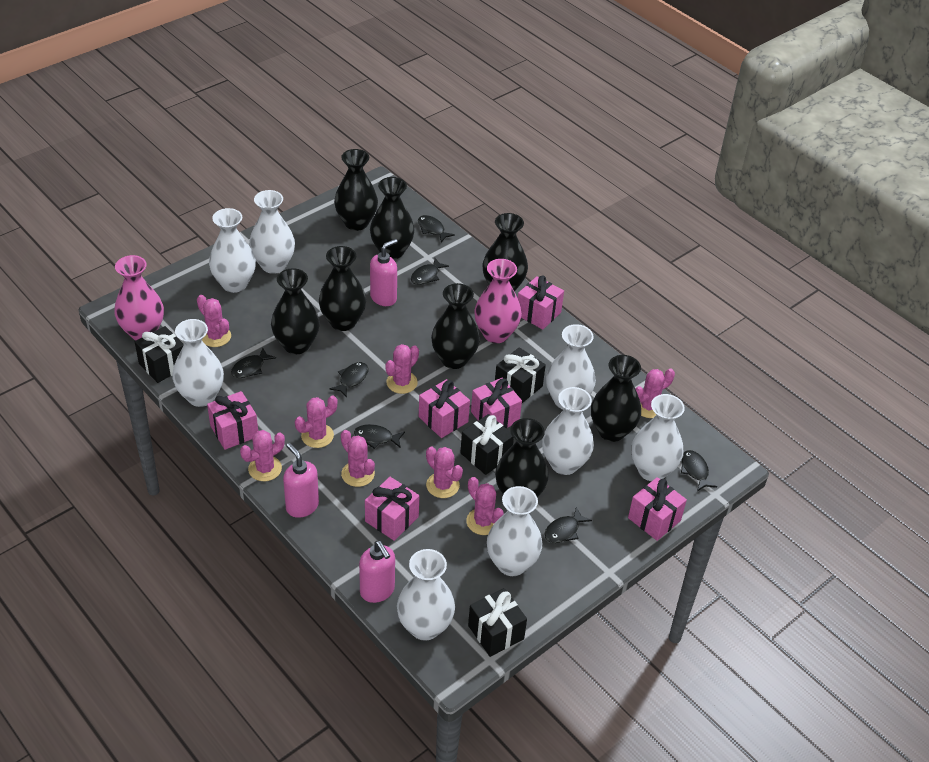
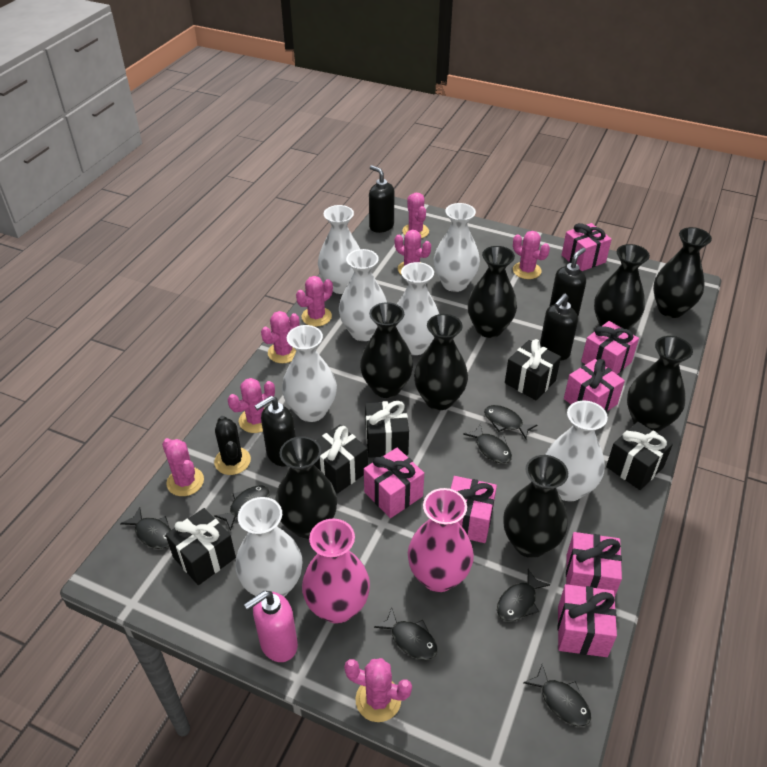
black cactus: none = 0 -> [214,416,251,475] = 1
black gift: [135,326,184,383] [460,414,514,475] [468,588,527,657] [495,347,546,403] = 4 -> [165,508,236,585] [314,425,368,494] [365,401,409,458] [505,339,561,400] [606,422,673,490] = 5
black soap dispenser: none = 0 -> [255,396,296,466] [369,165,395,233] [540,294,578,361] [549,248,586,316] = 4
pink gift: [207,391,258,450] [365,477,419,541] [419,379,470,438] [471,378,522,429] [518,276,564,330] [628,477,687,541] = 6 -> [364,448,424,518] [451,476,497,543] [558,584,617,657] [562,223,612,271] [564,359,625,412] [566,532,622,596] [581,321,639,374] = 7
pink soap dispenser: [283,443,319,518] [359,541,395,603] [370,239,398,306] = 3 -> [244,591,298,662] = 1
white vase: [173,319,224,407] [209,208,256,293] [249,190,295,274] [397,549,455,641] [487,486,542,576] [542,387,594,475] [546,324,596,410] [631,394,685,481] = 8 -> [236,497,302,597] [282,325,337,422] [318,205,360,294] [339,249,387,341] [396,262,439,355] [433,203,480,292] [545,401,608,501] = 7

